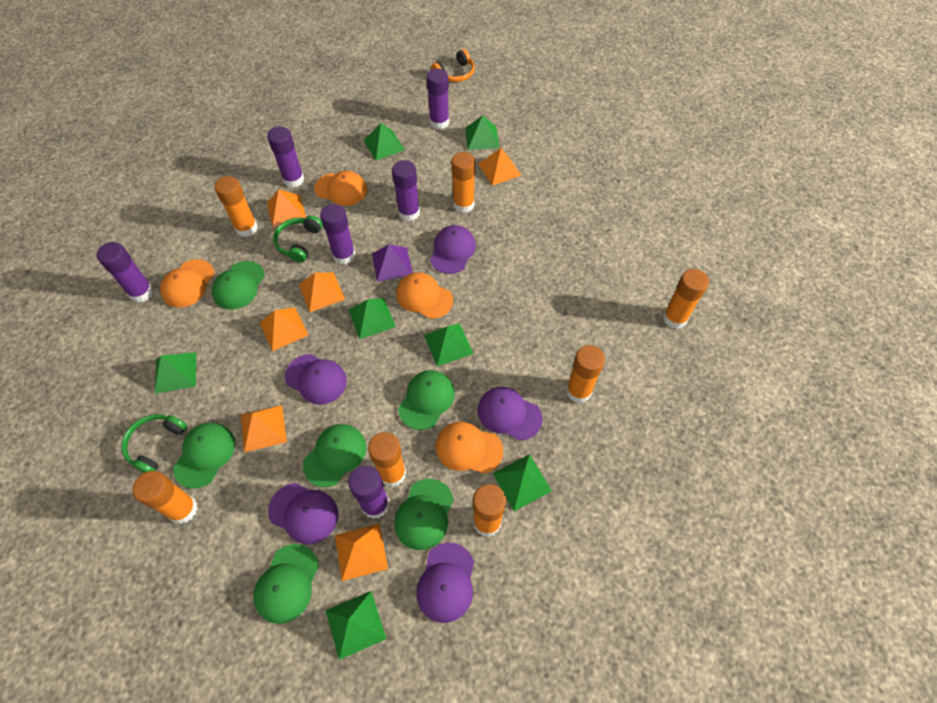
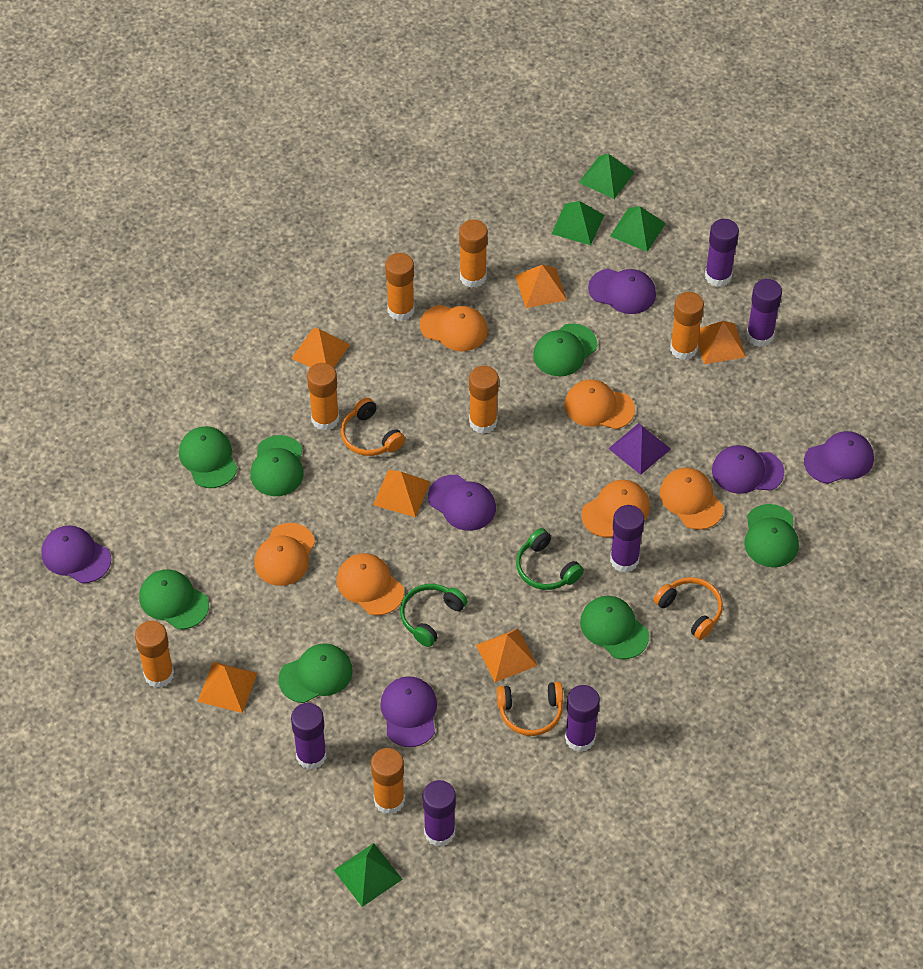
green cap: [173,423,235,489] [212,261,265,309] [253,544,319,624] [303,424,366,487] [394,479,454,550] [398,370,455,430] = 6 -> [139,569,209,629] [179,426,238,488] [250,435,304,496] [278,643,353,703] [533,323,597,377] [580,596,649,659] [744,504,799,568] = 7
green pyramid: [154,352,196,394] [325,591,387,660] [349,298,396,340] [364,123,405,160] [424,323,474,366] [465,115,499,150] [492,454,552,511] = 7 -> [334,843,403,907] [551,201,604,245] [579,154,635,199] [610,206,666,252] = 4
orange cap: [160,259,215,308] [314,171,367,206] [396,272,453,319] [435,422,504,474] = 4 -> [254,523,315,586] [337,553,404,615] [420,305,488,351] [565,379,635,429] [581,480,650,537] [660,468,724,530] = 6
orange headphones: [431,49,475,82] = 1 -> [341,398,405,456] [497,682,563,736] [654,577,723,640] = 3
purple cap: [268,483,338,544] [285,354,347,405] [416,543,474,623] [430,225,476,274] [477,387,542,441] = 5 -> [42,526,111,583] [380,676,437,747] [428,475,496,531] [588,269,656,314] [712,445,784,494] [804,431,874,484] = 6

